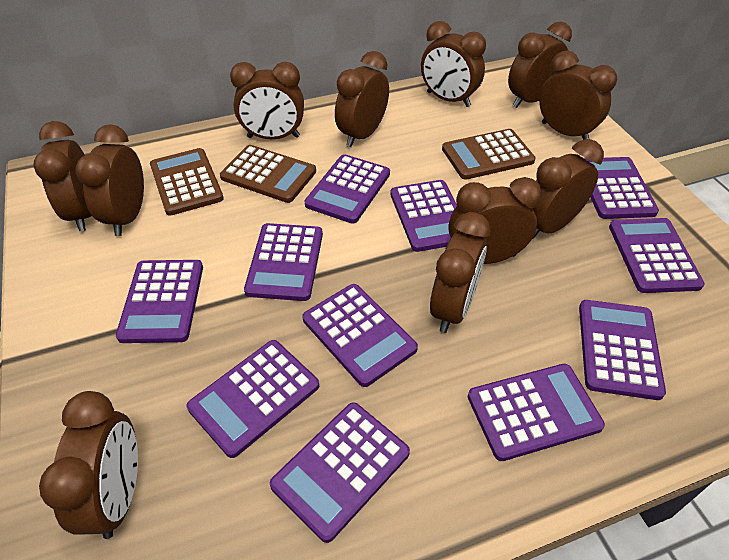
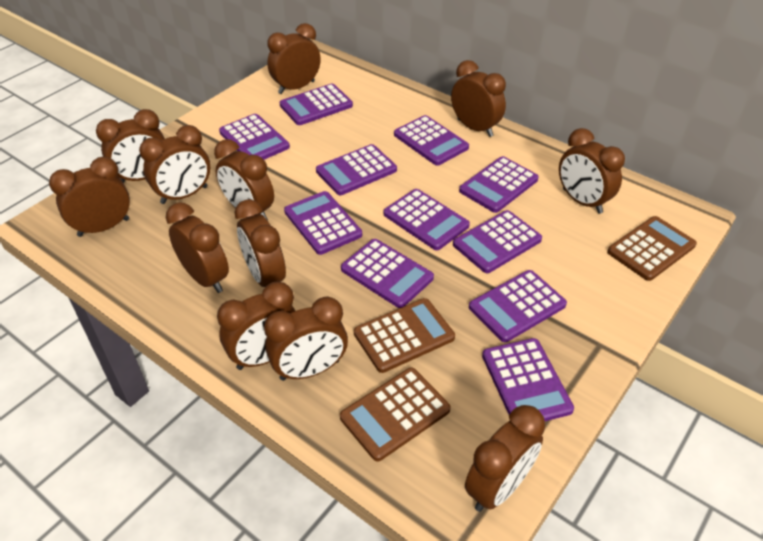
brown clock: [33,121,92,231] [39,391,138,539] [75,124,144,236] [230,62,304,139] [335,51,389,147] [421,21,486,107] [430,212,490,333] [449,177,542,264] [508,22,572,108] [532,139,604,239] [539,50,617,140] = 11 -> [49,157,130,237] [96,109,165,183] [139,125,210,204] [166,202,229,293] [214,139,274,220] [217,282,295,370] [235,199,286,287] [264,297,348,381] [267,23,321,94] [451,60,506,137] [465,405,545,512] [559,128,625,214] = 12

